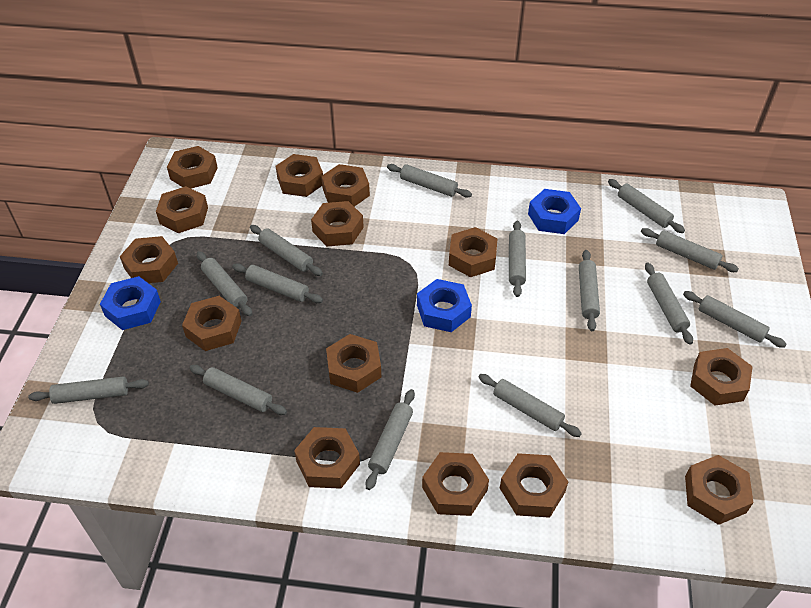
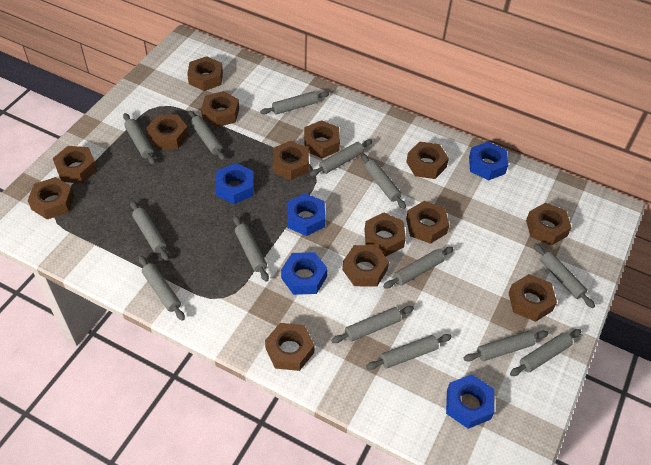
blue nut: [100,276,161,330] [417,279,472,332] [528,189,581,234] = 3 -> [215,163,254,204] [281,252,328,295] [287,193,326,236] [446,374,494,429] [469,142,508,181] = 5

